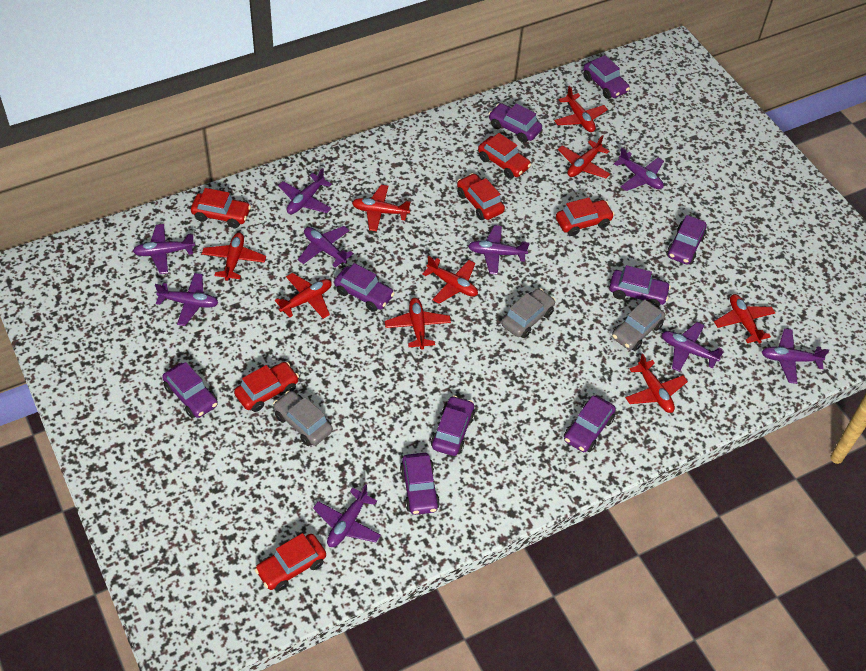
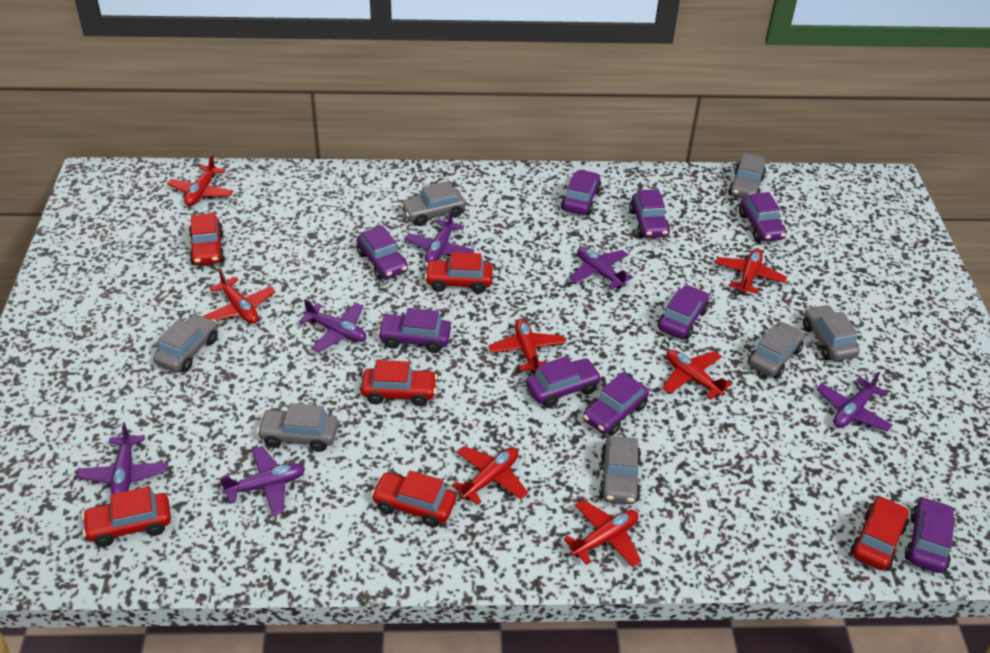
grey car: [273,390,333,446] [501,288,556,338] [612,299,665,351] = 3 -> [153,314,218,372] [257,403,338,452] [400,181,466,226] [599,436,641,504] [728,153,766,198] [748,322,805,378] [803,305,860,361] = 7
purple plane: [133,224,195,274] [155,273,218,326] [278,168,332,214] [298,226,354,267] [313,484,381,547] [468,225,530,275] [614,147,664,191] [662,322,724,372] [762,329,829,384] = 9 -> [77,422,168,494] [219,446,305,515] [299,299,366,352] [405,210,474,263] [569,247,633,289] [817,371,893,431] = 6
red plane: [202,233,266,281] [275,273,332,319] [352,185,410,231] [385,298,451,349] [422,256,478,304] [554,86,608,132] [558,135,610,178] [625,354,688,413] [714,294,775,343] = 9 -> [167,154,233,206] [203,269,275,324] [452,446,528,505] [489,318,566,374] [563,499,641,567] [663,350,732,400] [715,249,787,295] = 7

